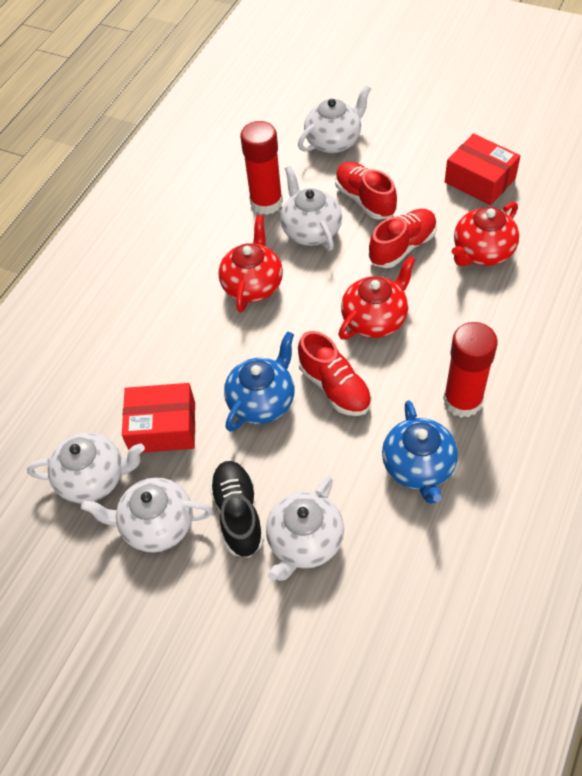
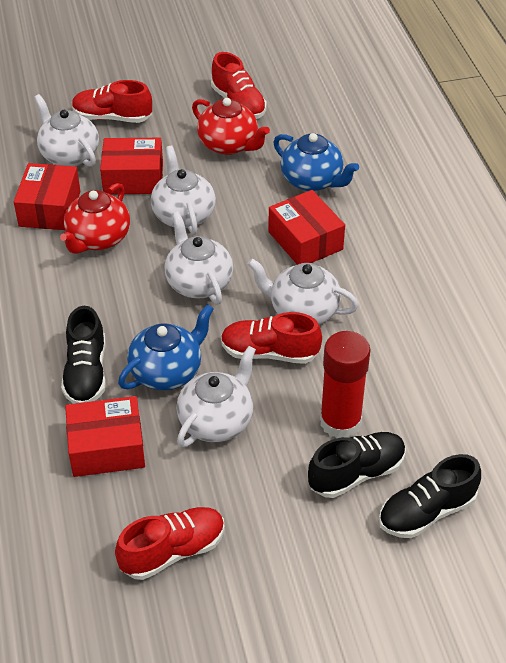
black shoe: [209,461,264,558] = 1 -> [61,306,106,404] [308,432,406,498] [379,454,481,538] = 3
red box: [122,383,195,453] [445,133,521,205] = 2 -> [14,163,80,230] [65,396,145,477] [100,138,163,194] [268,190,345,265] = 4
red glue stick: [240,121,283,215] [443,322,498,418] = 2 -> [320,331,370,438] = 1
red shoe: [298,331,372,416] [335,162,397,220] [369,209,437,268] = 3 -> [72,80,152,123] [115,507,225,580] [211,52,267,119] [221,312,322,364] = 4
red teapot: [218,215,283,313] [338,256,416,340] [452,202,519,266] = 3 -> [60,183,130,254] [192,98,270,155] = 2

